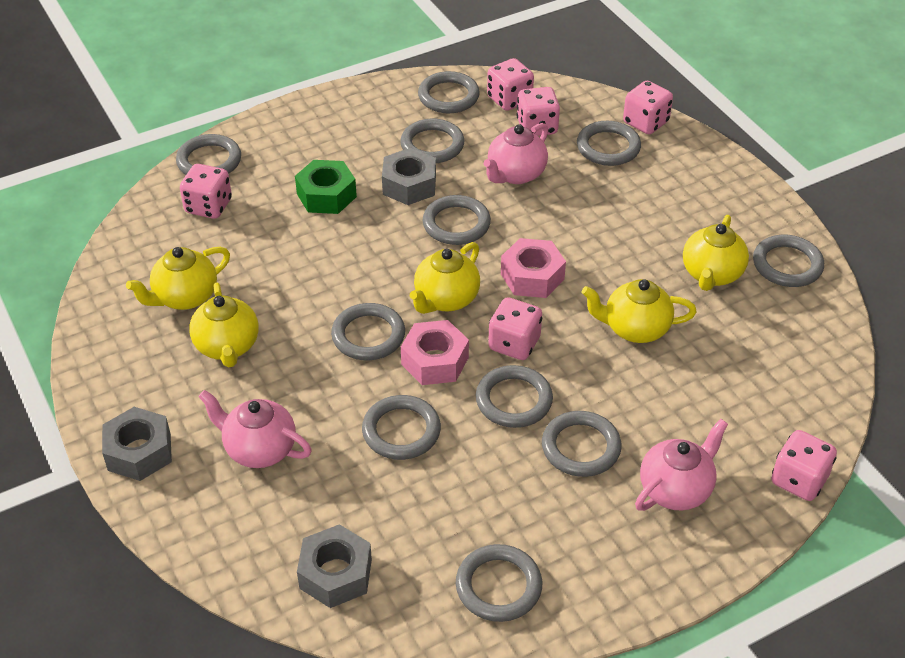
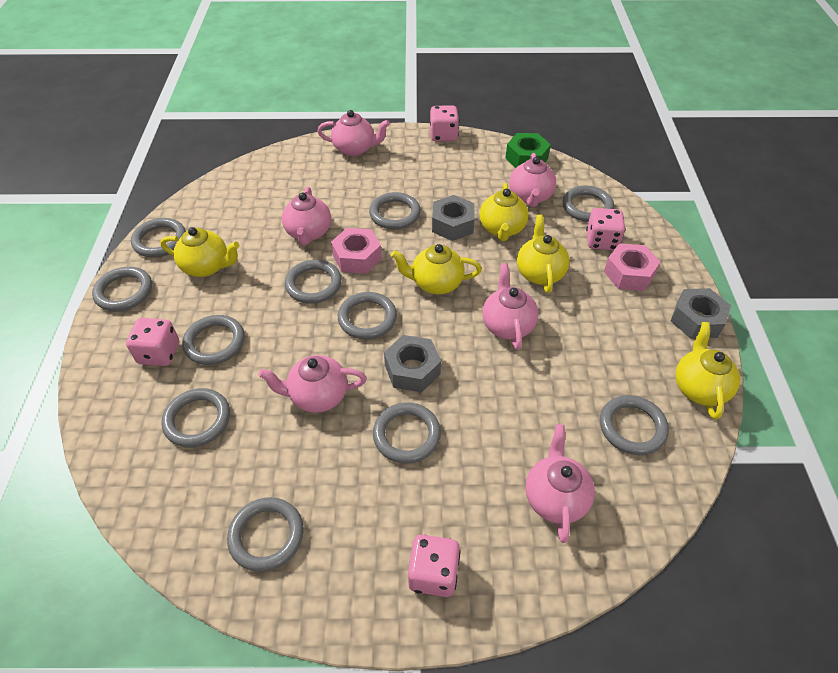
pink dice: [180,164,232,219] [487,58,534,111] [488,297,542,360] [516,87,560,136] [623,81,673,134] [772,430,837,501] = 6 -> [126,318,179,366] [408,535,461,597] [430,105,459,142] [586,208,626,250] = 4
pink teapot: [199,390,312,468] [484,123,548,184] [635,419,728,511] = 3 -> [259,355,367,413] [282,186,331,245] [317,110,390,156] [482,263,539,350] [509,153,556,207] [526,424,595,543] = 6

